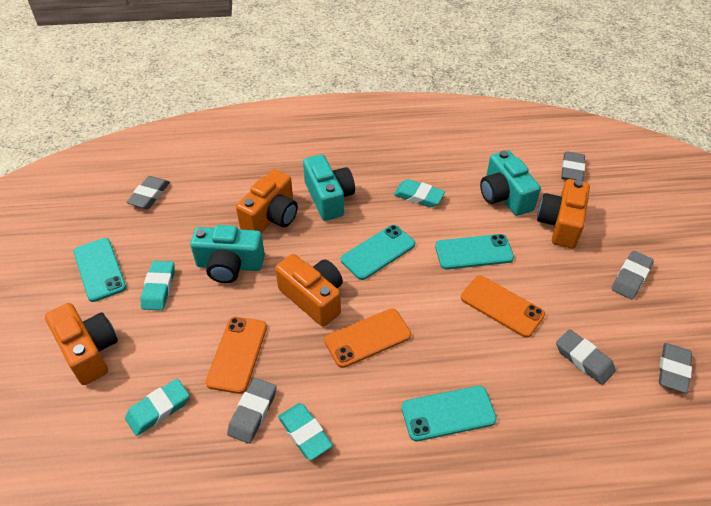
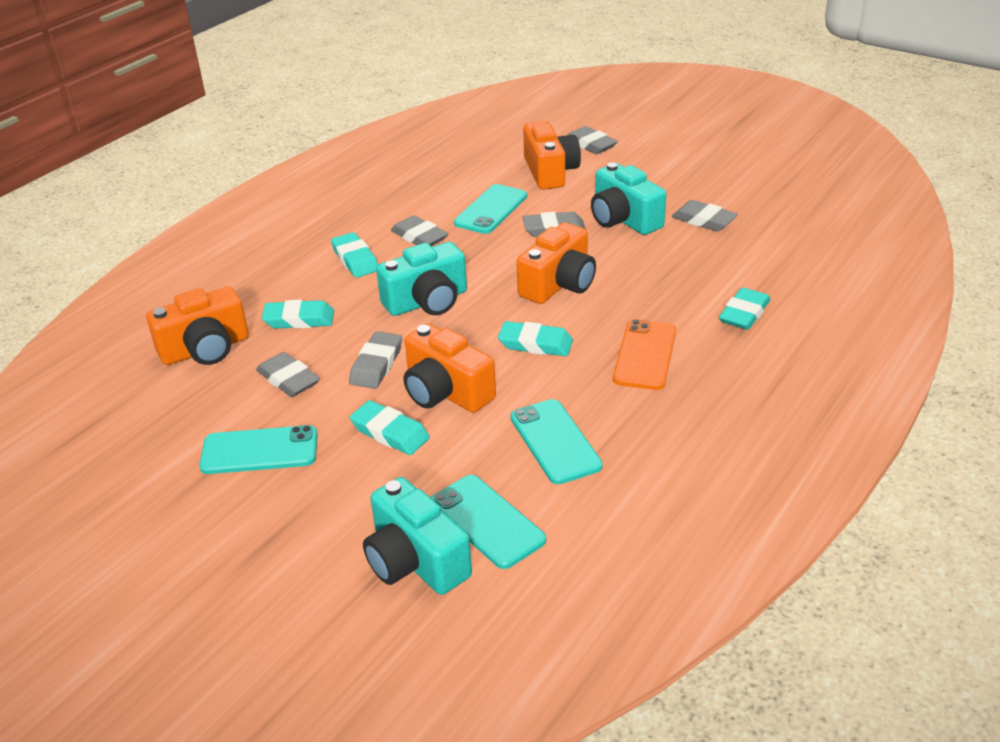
orange phone: [206,317,267,394] [324,309,411,368] [461,276,545,338] = 3 -> [613,319,676,390] = 1
turquoise eraser: [125,379,189,436] [141,261,175,310] [278,403,333,460] [394,179,445,207] = 4 -> [262,300,334,329] [331,232,378,278] [350,400,430,455] [498,321,573,356] [719,287,770,330] = 5

